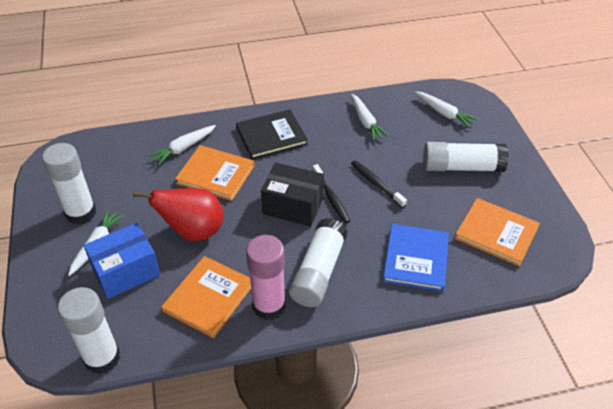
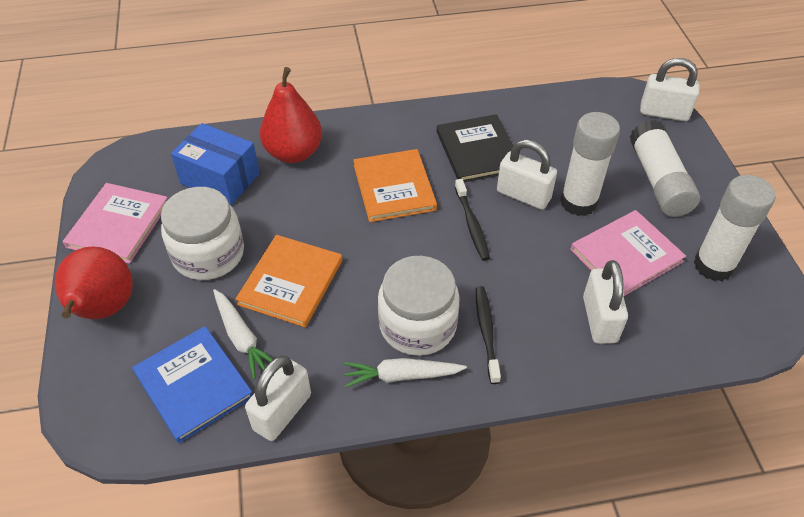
black box: [261,163,324,227] = 1 -> none = 0
orange book: [161,256,251,338] [175,145,255,201] [455,198,540,266] = 3 -> [236,235,342,327] [353,149,437,222] = 2
pink book: none = 0 -> [63,183,167,264] [571,210,686,297] = 2
pink glue stick: [246,235,286,320] = 1 -> none = 0
red pear: [133,188,224,241] = 1 -> [54,246,133,319] [260,67,322,163] = 2
white carrot: [68,210,124,276] [149,125,216,165] [351,94,389,141] [415,91,478,128] = 4 -> [213,289,273,379] [344,358,467,388] = 2
white glue stick: [42,143,96,225] [58,287,120,374] [289,218,348,307] [423,142,509,172] = 4 -> [560,112,620,216] [629,120,700,217] [694,175,775,281] = 3
white jar: none = 0 -> [161,187,244,280] [378,256,460,356] = 2
white padlock: none = 0 -> [245,356,311,441] [497,139,557,210] [583,260,628,344] [640,58,700,121] = 4

